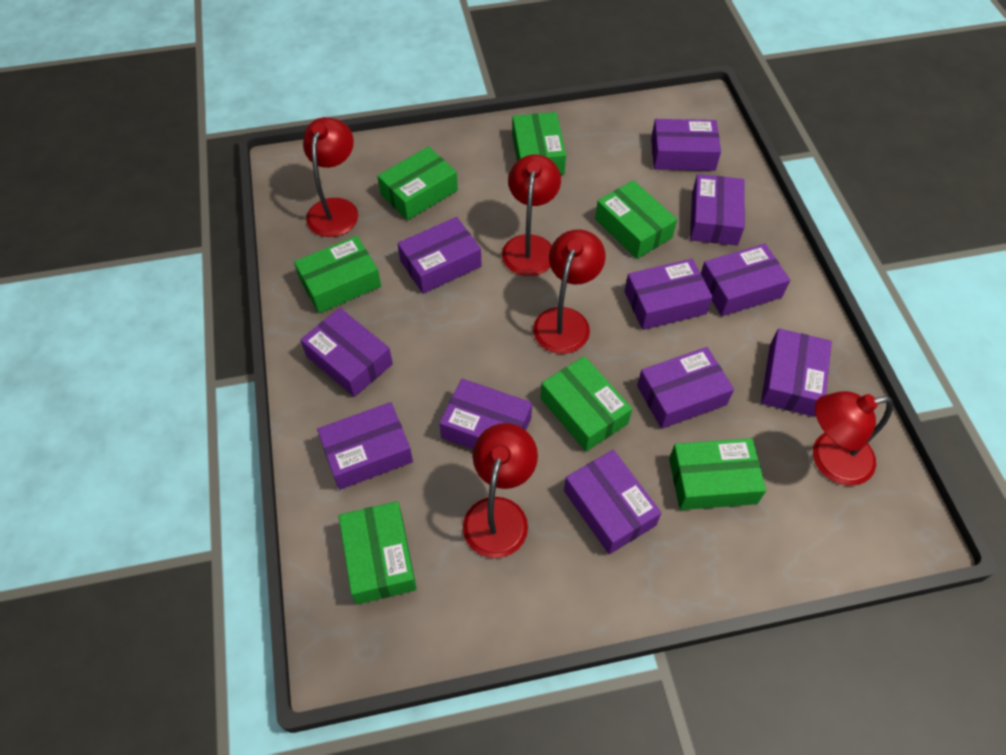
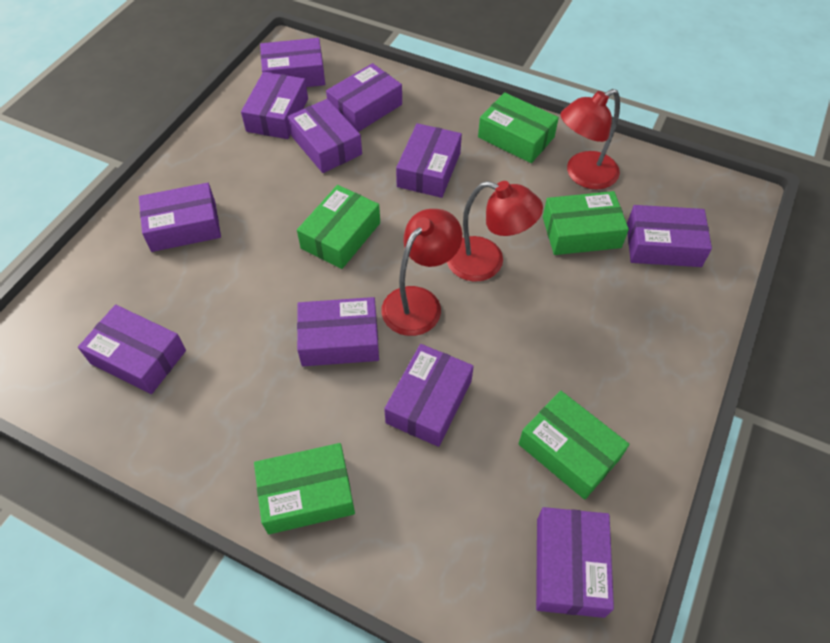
green box: [294,236,381,313] [339,501,417,605] [377,146,458,220] [512,112,566,175] [540,356,632,452] [595,180,677,259] [669,438,766,510] = 7 -> [254,443,355,534] [297,185,380,269] [478,92,559,163] [518,391,629,500] [543,191,629,255] = 5
red lamp: [303,117,358,237] [463,423,538,558] [502,154,561,276] [533,229,605,354] [813,391,893,486] = 5 -> [381,209,462,336] [447,181,543,282] [560,89,620,190] = 3

